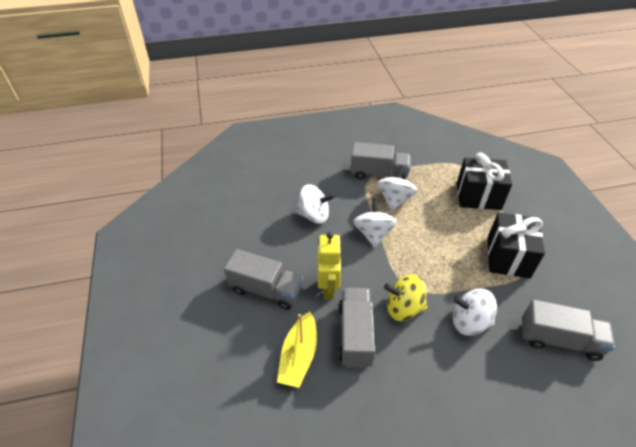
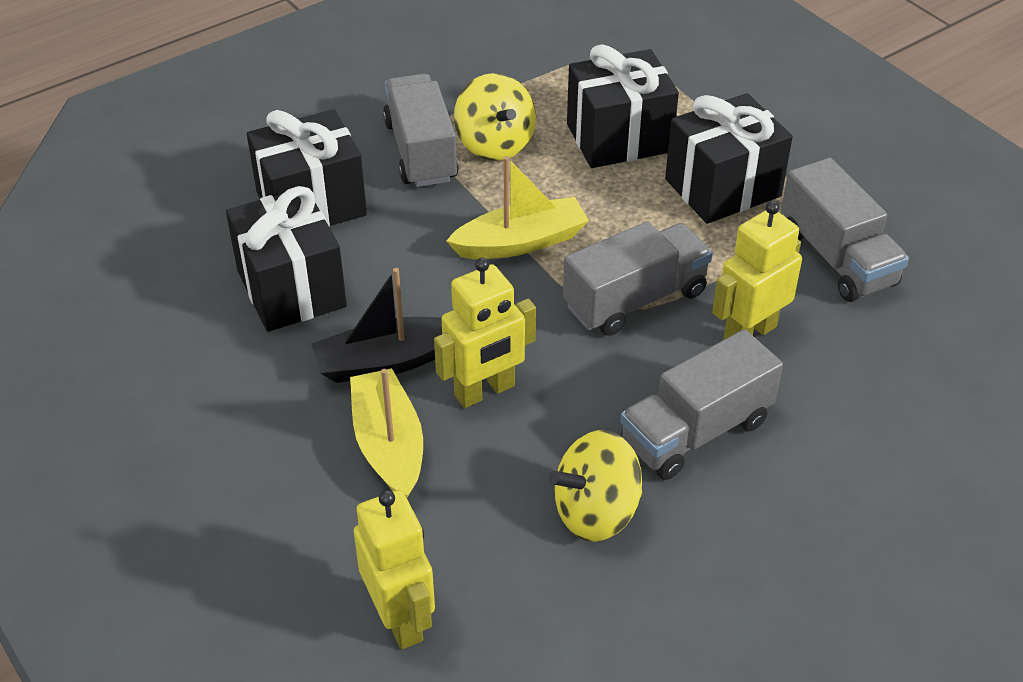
black boat: none = 0 -> [311,268,442,383] = 1
black gift: [457,153,512,210] [487,212,545,278] = 2 -> [226,186,347,332] [247,109,367,226] [567,44,679,168] [665,93,793,224] = 4
white spinning top: [296,184,335,224] [353,197,397,248] [377,165,417,211] [453,289,497,336] = 4 -> none = 0
yellow boat: [277,312,317,388] = 1 -> [350,368,423,498] [446,156,589,259] = 2
yellow robot: [318,232,342,299] = 1 -> [354,490,435,649] [434,258,536,408] [712,201,802,340] = 3
yellow spinning top: [384,274,427,321] = 1 -> [454,73,536,161] [549,430,642,542] = 2

